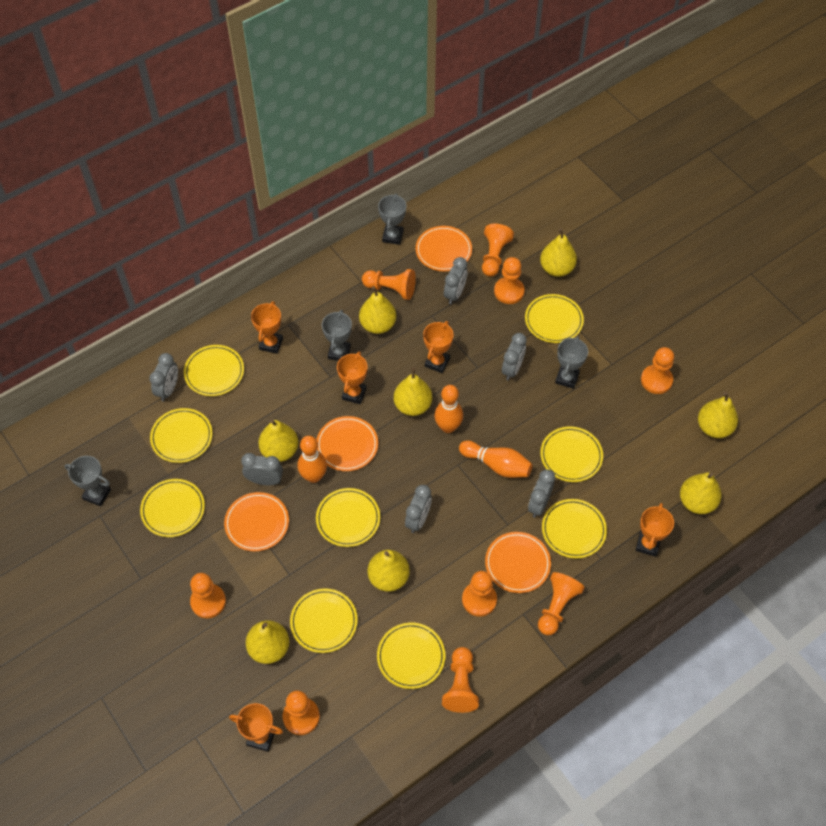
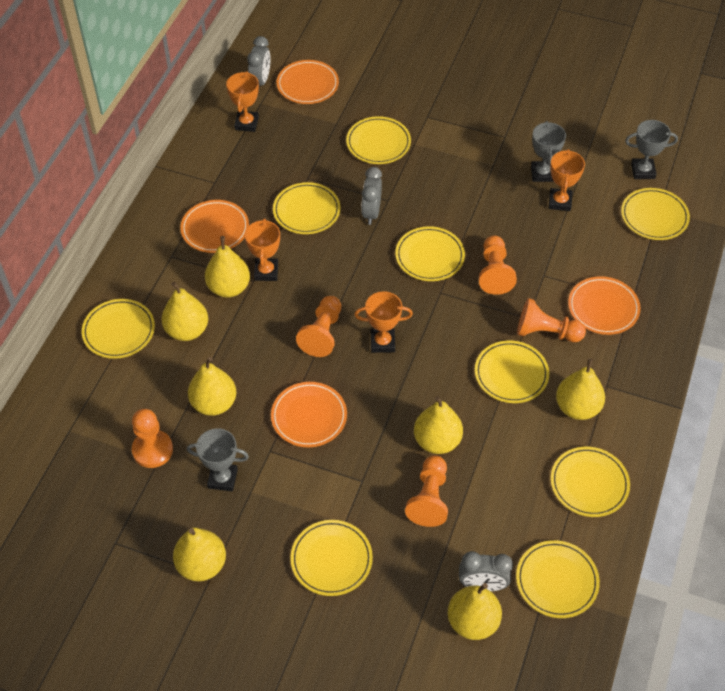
grey clock: [149,353,178,402] [241,453,283,485] [405,485,432,533] [444,257,467,304] [502,333,526,380] [528,470,555,518] = 6 -> [247,36,271,86] [361,167,382,225] [459,551,513,591] = 3
grey trophy: [64,456,111,506] [322,310,352,361] [378,193,407,245] [555,336,588,389] = 4 -> [187,428,249,491] [531,121,566,182] [625,120,678,179] = 3
orange bowling pin: [298,436,327,483] [434,385,463,433] [459,441,533,478] = 3 -> none = 0
orange pawn: [190,573,226,619] [283,690,320,735] [362,269,416,300] [442,647,479,713] [462,571,497,616] [482,224,514,276] [494,257,525,304] [538,572,585,635] [641,347,674,394] = 9 -> [132,409,173,468] [296,296,341,357] [405,455,448,527] [479,235,517,295] [517,298,586,342] = 5
orange trophy: [229,703,283,752] [251,301,283,354] [337,351,368,404] [423,321,454,373] [636,503,674,557] = 5 -> [226,71,259,132] [245,218,280,281] [354,291,413,353] [549,149,585,211] = 4
yellow pear: [246,620,289,664] [258,419,299,462] [359,286,396,334] [367,550,410,592] [394,368,432,416] [540,228,577,277] [680,472,722,514] [698,392,738,438] = 8 -> [162,281,208,341] [173,527,226,581] [188,357,236,416] [205,236,250,298] [414,396,463,454] [448,583,502,640] [556,358,605,420] = 7

